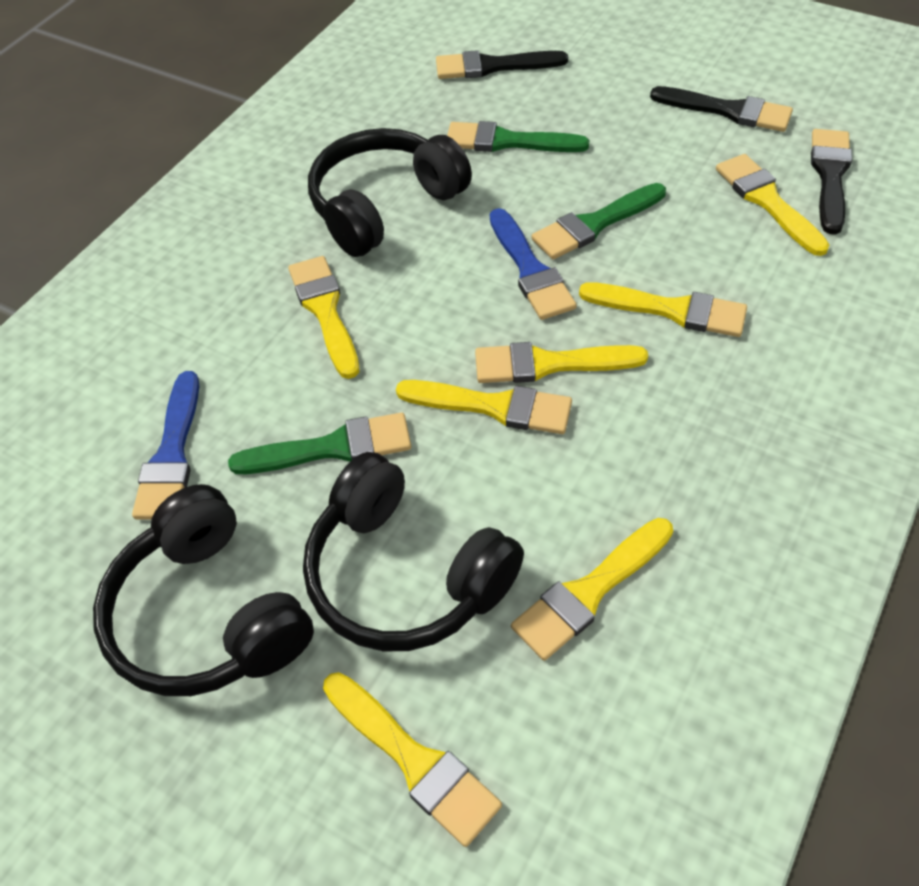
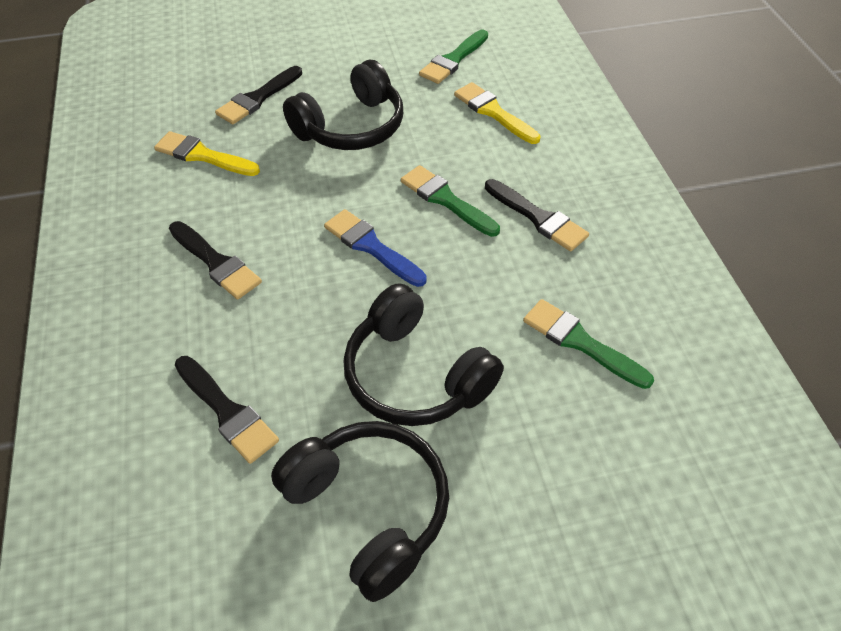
black brush: [436,50,568,79] [650,86,793,132] [811,129,852,235] = 3 -> [169,221,262,300] [174,356,279,464] [215,66,302,124] [485,179,589,251] = 4
blue brush: [132,371,199,519] [490,208,577,320] = 2 -> [324,209,427,287] = 1
yellow brush: [288,256,359,379] [323,672,502,847] [396,380,572,434] [475,342,648,383] [511,518,673,661] [579,282,747,337] [716,154,830,256] = 7 -> [154,131,260,176] [454,82,541,144] = 2

